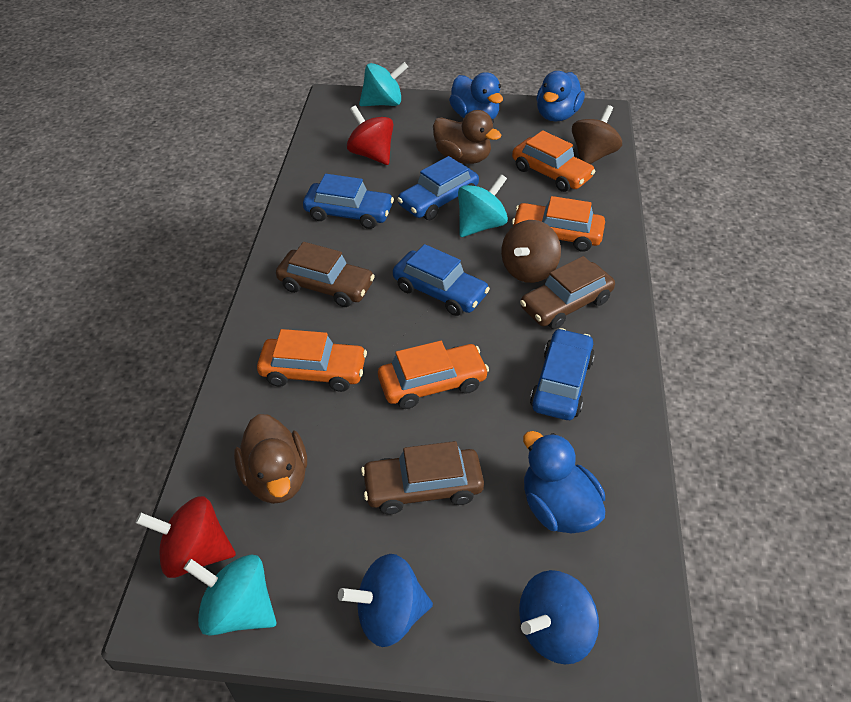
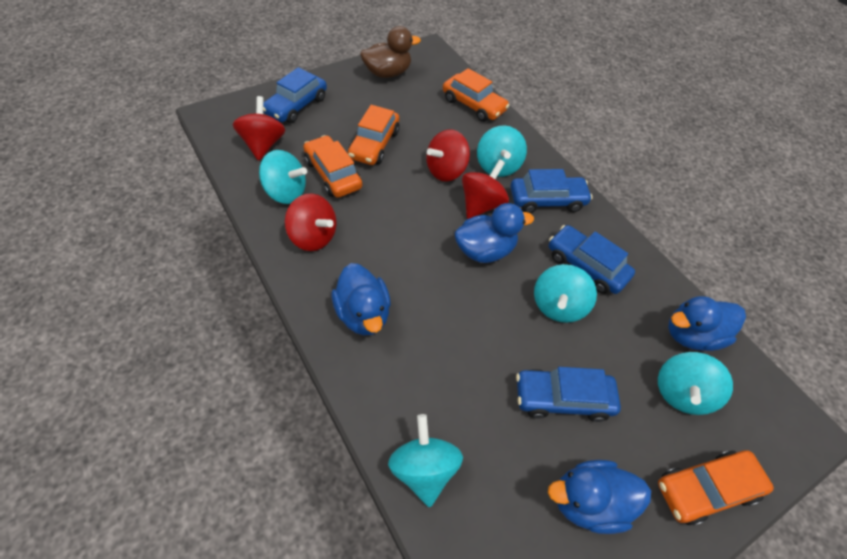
blue duck: [449,72,503,119] [523,431,605,534] [536,71,585,122] = 3 -> [332,263,391,335] [455,203,534,263] [548,460,651,534] [668,296,746,351] = 4
blue spinning top: [338,554,433,647] [519,570,599,664] = 2 -> none = 0
brown car: [276,242,375,307] [361,441,484,514] [520,256,615,329] = 3 -> none = 0
brown duck: [234,414,307,504] [433,110,501,164] = 2 -> [360,26,421,78] = 1
brown spinning top: [501,220,561,283] [572,105,622,164] = 2 -> none = 0
red spinning top: [136,496,236,578] [347,106,394,165] = 2 -> [233,96,285,161] [285,193,337,251] [426,130,470,181] [462,159,509,219] = 4
turquoise spinning top: [183,555,276,636] [359,62,408,106] [458,174,508,237] = 3 -> [259,150,307,204] [388,414,463,507] [477,125,527,177] [534,264,597,323] [658,352,733,415] = 5

